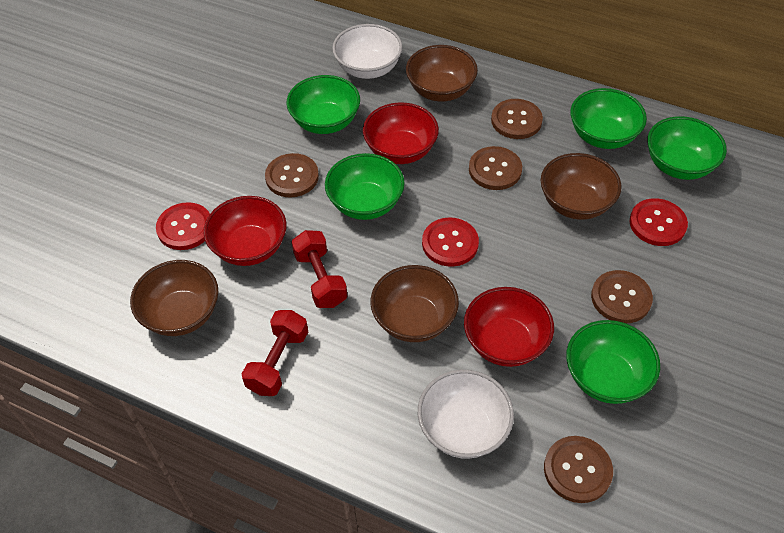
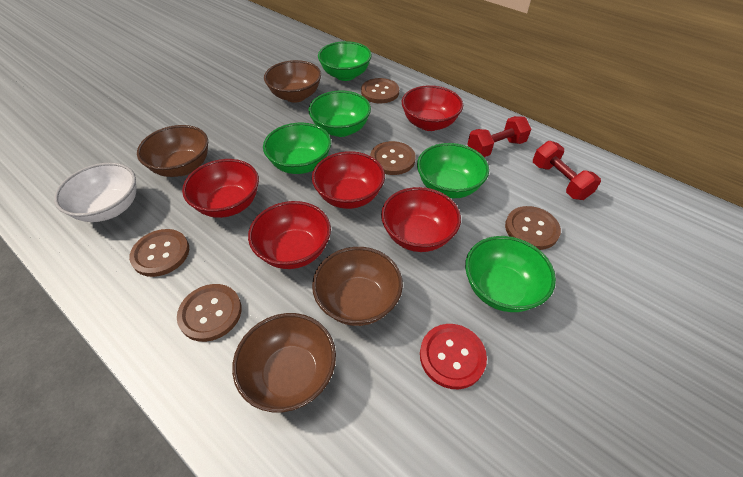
red bowl: [204,196,287,266] [363,103,439,164] [464,287,554,367] = 3 -> [182,159,259,218] [248,201,331,269] [312,151,385,209] [381,187,461,252] [402,85,463,131] = 5
red button: [156,202,210,250] [422,217,479,267] [629,198,688,246] = 3 -> [420,324,487,389] = 1
white bowl: [332,24,403,79] [418,370,514,459] = 2 -> [54,163,136,222] = 1

